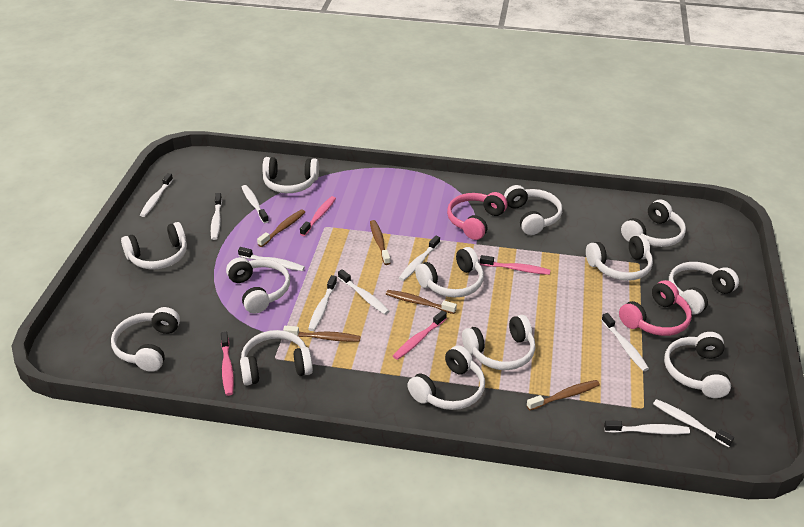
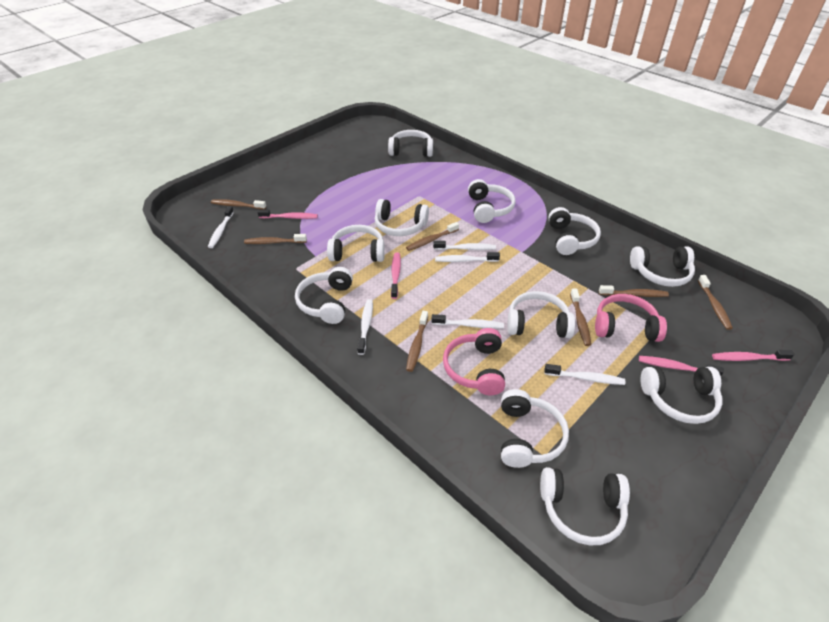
brown toothbrush: [257,209,305,247] [283,326,360,342] [370,220,390,265] [386,290,457,314] [526,380,600,411] = 5 -> [211,199,266,210] [244,234,307,244] [406,222,459,251] [406,311,428,372] [570,289,591,346] [599,285,669,297] [698,275,733,330] = 7
white headphones: [111,307,180,372] [121,222,187,270] [226,257,290,314] [240,330,313,385] [262,157,319,193] [407,345,485,410] [415,247,484,298] [462,315,535,370] [504,185,562,235] [586,235,653,281] [621,200,686,247] [664,332,731,398] [669,262,739,314] = 13 -> [295,267,353,324] [327,225,385,262] [375,199,429,236] [388,130,433,157] [468,179,516,223] [501,389,569,468] [507,291,575,338] [540,467,630,545] [548,207,601,255] [630,247,695,287] [640,367,723,424] = 11
white toothbrush: [140,173,173,217] [211,193,222,240] [238,247,305,271] [242,185,269,223] [308,275,337,331] [338,269,389,315] [399,236,440,281] [601,313,649,371] [604,420,690,434] [653,399,734,447] = 10 -> [208,206,234,248] [357,299,373,355] [431,314,504,329] [433,241,496,250] [435,252,500,262] [545,364,625,385] = 6

